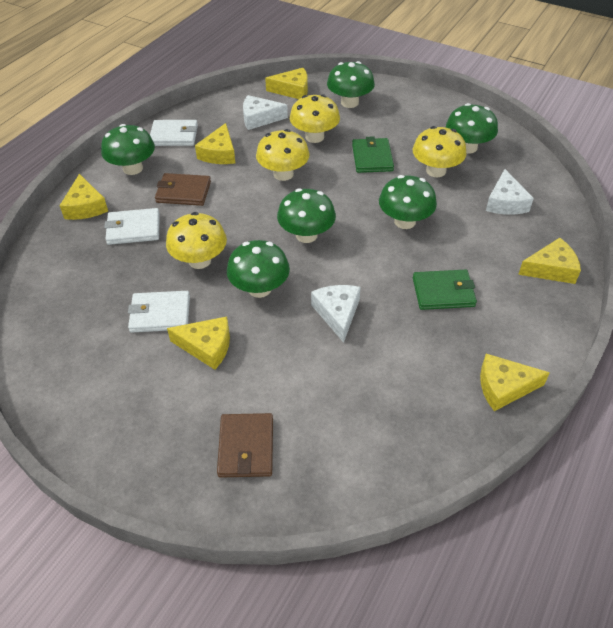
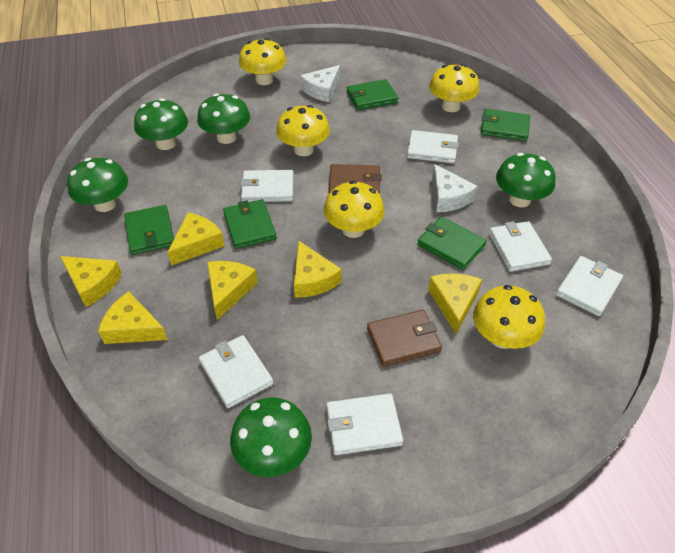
green mushroom: [101,124,155,175] [227,240,290,298] [277,188,336,243] [327,61,375,108] [379,175,437,229] [446,103,498,154] = 6 -> [67,158,128,212] [134,98,188,150] [197,93,250,144] [230,397,312,477] [496,153,556,207] = 5
green wallet: [352,136,394,173] [413,270,477,310] = 2 -> [124,205,174,255] [223,200,277,249] [347,79,398,110] [417,217,487,270] [481,109,530,141] = 5
white cheese: [243,95,288,130] [311,285,361,343] [486,169,534,215] = 3 -> [301,65,340,102] [432,164,478,212] = 2
white wallet: [104,208,160,245] [128,291,190,333] [150,120,198,146] = 3 -> [199,335,273,408] [240,170,293,202] [326,393,403,455] [407,130,459,164] [489,221,552,272] [556,256,623,316] = 6
yellow mushroom: [166,212,227,269] [256,129,310,181] [290,94,340,143] [413,126,467,177] = 4 -> [239,38,286,85] [276,105,330,156] [324,181,384,238] [429,64,479,112] [473,285,545,349] = 5

